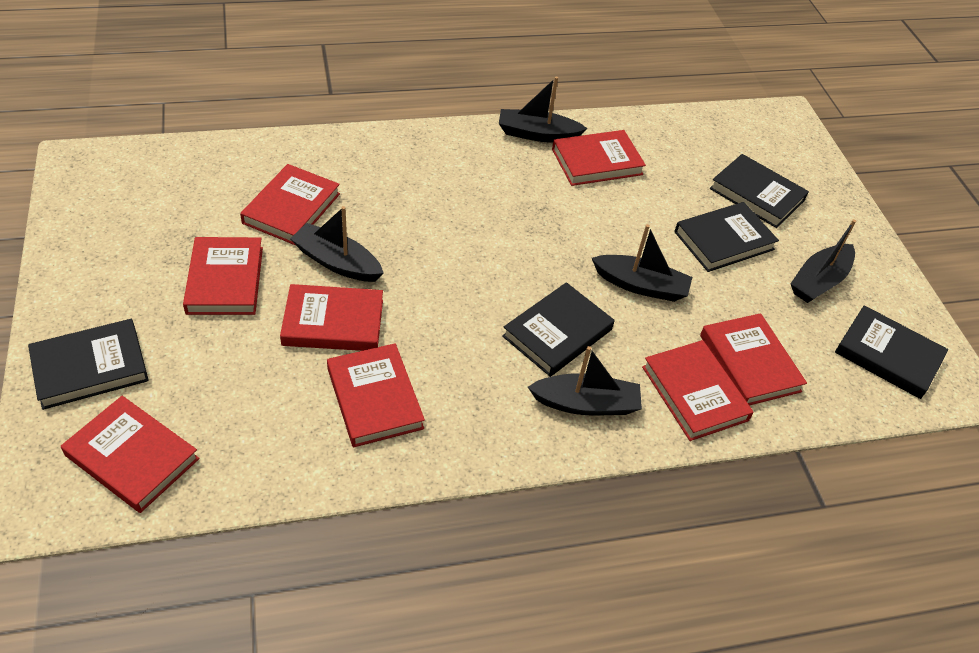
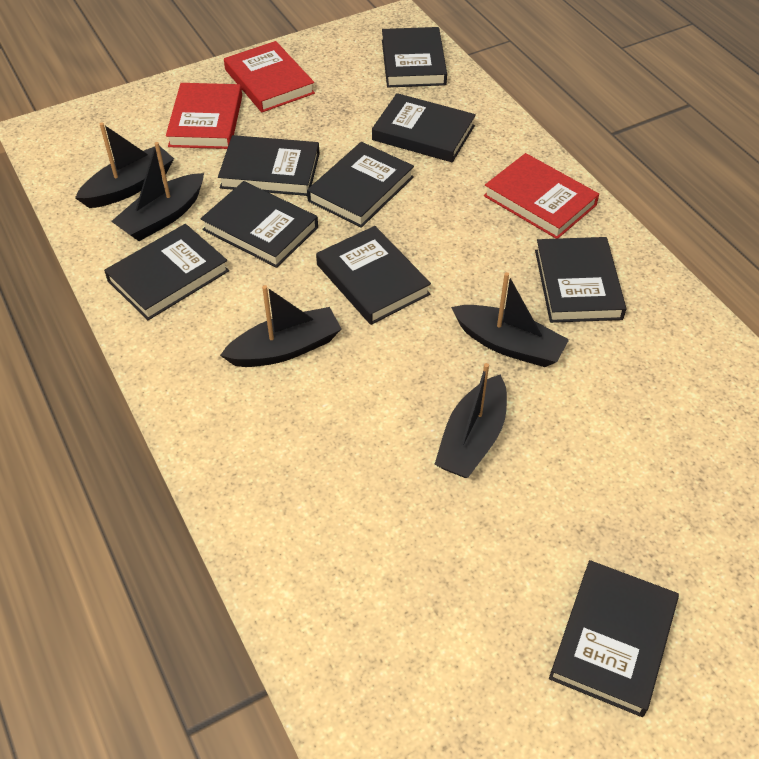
black book: [28,319,149,410] [502,282,615,377] [674,202,779,272] [709,154,809,228] [835,305,948,399] = 5 -> [104,224,229,320] [200,181,318,268] [218,135,320,196] [307,142,414,228] [316,226,431,325] [372,93,476,162] [382,27,447,87] [535,237,626,323] [549,560,679,717] = 9
red book: [61,396,200,513] [183,237,263,315] [240,164,340,245] [280,284,383,351] [327,343,425,447] [552,130,646,186] [642,340,754,441] [700,313,807,405] = 8 -> [166,83,242,149] [224,41,315,112] [484,153,599,239] = 3

